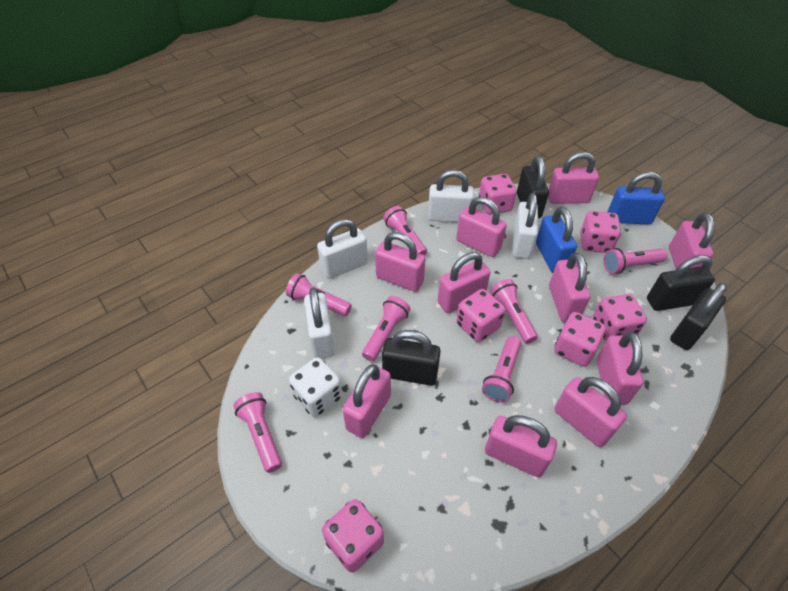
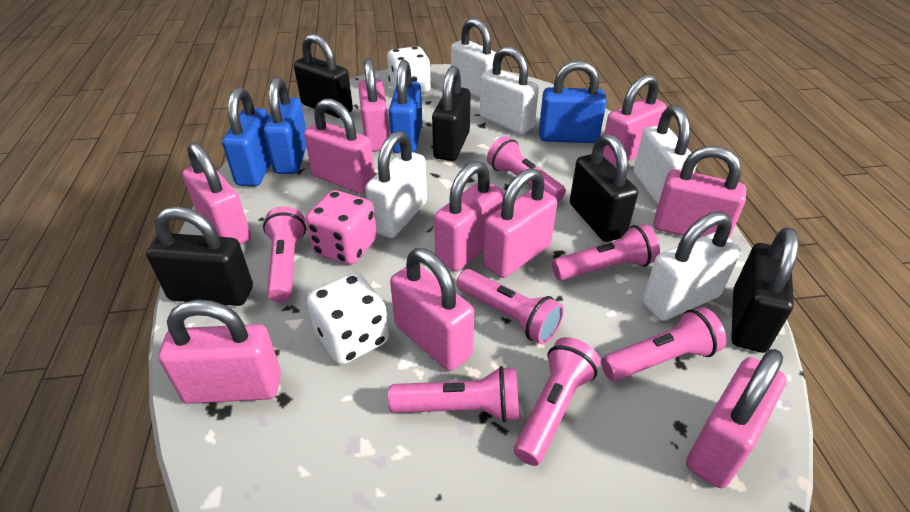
black padlock: [382,330,441,386] [517,156,549,218] [647,255,715,311] [670,283,727,350] = 4 -> [146,207,253,306] [294,34,353,118] [432,66,471,161] [570,134,638,242] [731,227,799,353] = 5
blue padlock: [536,207,577,273] [608,172,665,224] = 2 -> [222,87,271,186] [263,77,306,174] [388,60,423,153] [539,60,607,143] = 4
pink dice: [322,499,384,572] [456,289,505,342] [479,174,517,214] [554,312,606,367] [580,211,621,253] [593,294,647,342] = 6 -> [305,190,377,265] = 1
white dice: [289,358,342,417] = 1 -> [307,273,389,365] [387,46,431,93] = 2
white padlock: [304,288,335,359] [317,219,368,279] [428,170,474,222] [513,193,538,259] = 4 -> [365,131,427,238] [451,18,496,98] [480,46,539,134] [634,105,697,205] [642,211,741,321] = 5

